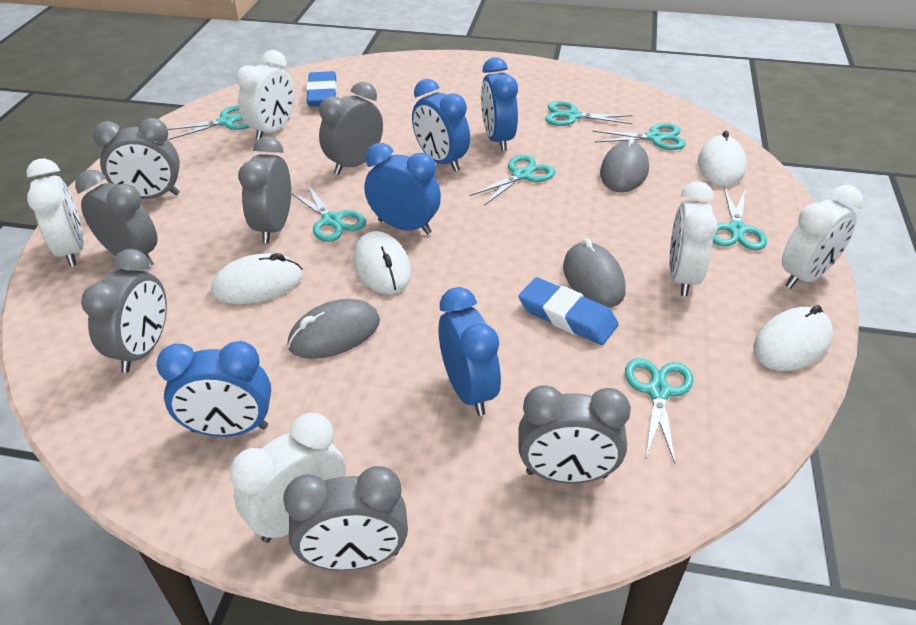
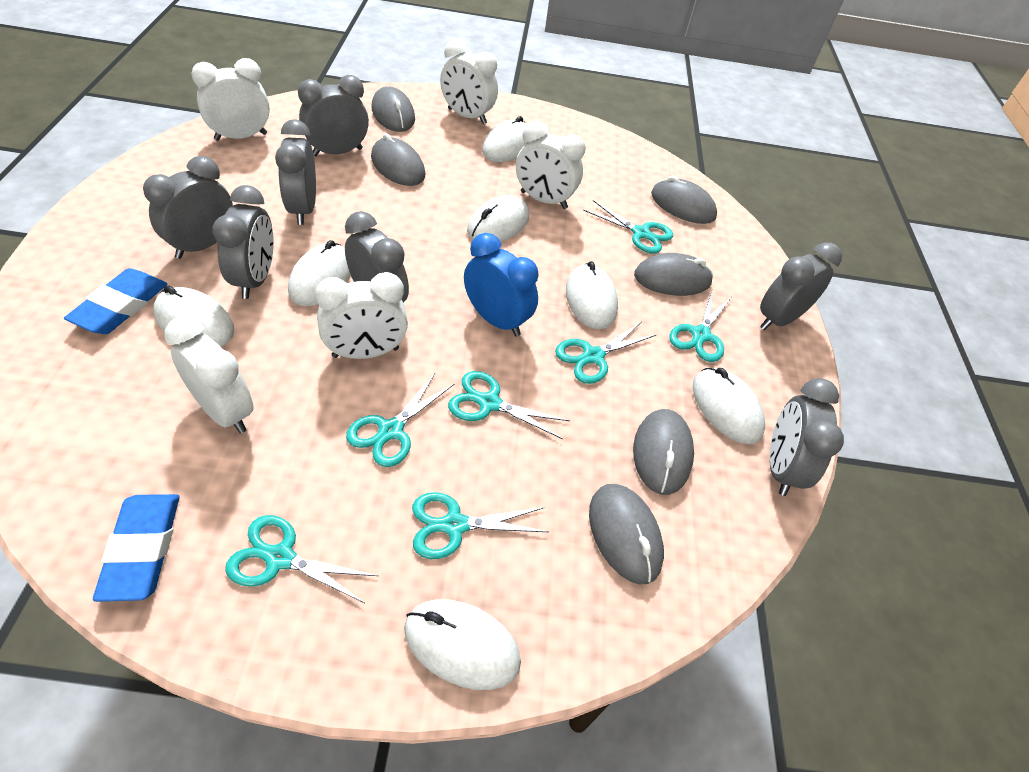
blue clock: [156,341,271,437] [365,143,441,234] [412,79,470,171] [438,287,501,416] [481,57,518,151] = 5 -> [464,233,539,337] = 1
grey mouse: [288,299,380,359] [563,238,626,308] [600,137,649,192] = 3 -> [371,133,426,186] [372,86,415,132] [589,484,664,585] [633,409,694,495] [634,253,713,296] [651,175,717,224] = 6
white mouse: [211,253,303,304] [353,231,411,294] [698,131,746,186] [753,305,833,371] = 4 -> [153,286,234,347] [288,240,351,306] [404,599,521,690] [467,195,529,242] [482,116,527,162] [566,261,618,329] [693,368,765,444] = 7

